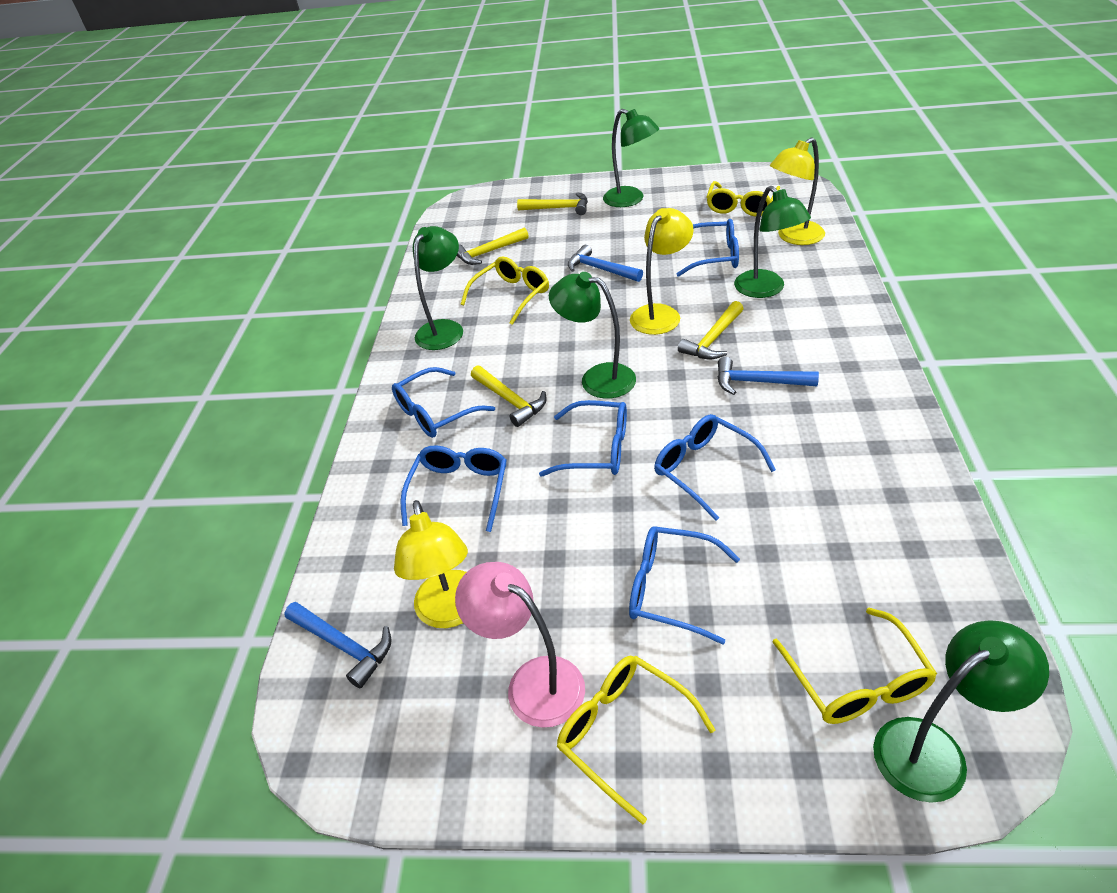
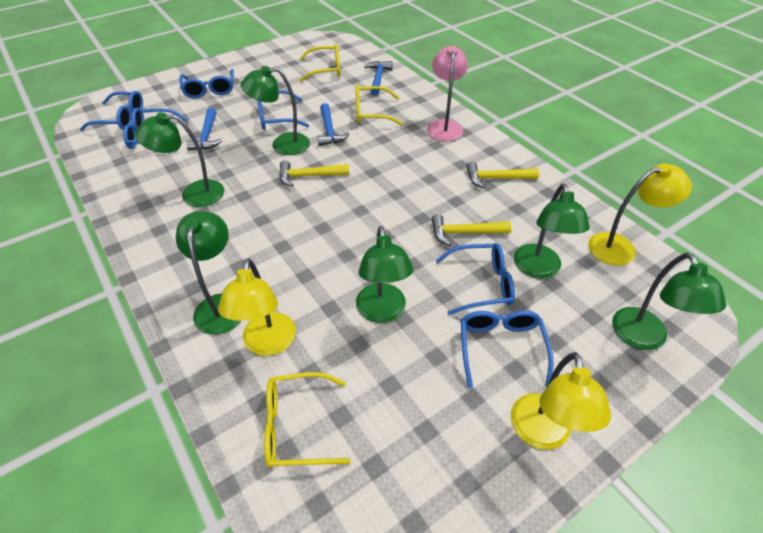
green lamp: [413,226,463,350] [549,272,636,399] [603,109,659,207] [734,186,811,298] [873,620,1049,803] = 5 -> [135,112,224,207] [176,211,241,335] [241,66,310,155] [356,226,414,323] [514,183,590,279] [612,252,727,350] = 6
yellow glasses: [461,256,549,325] [557,655,715,825] [707,181,780,216] [773,608,937,724] = 4 -> [264,372,351,468] [299,44,340,82] [356,85,403,126] = 3
yellow hammer: [457,228,529,265] [471,366,547,427] [517,192,588,215] [678,301,743,359] = 4 -> [280,160,349,187] [431,214,511,246] [466,162,539,188] = 3

